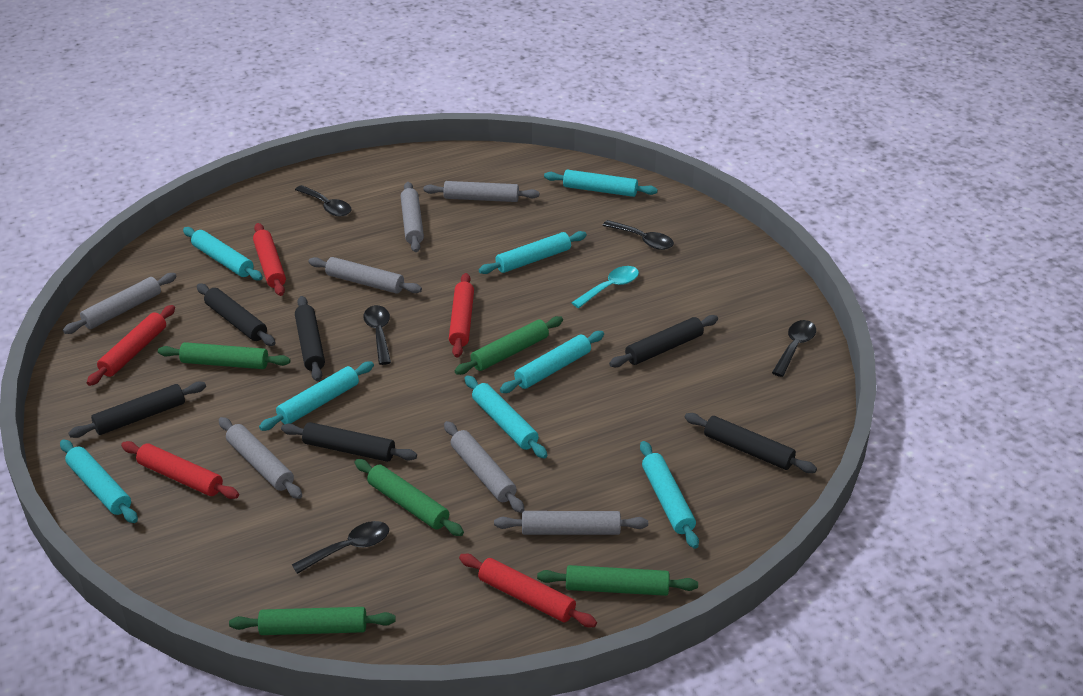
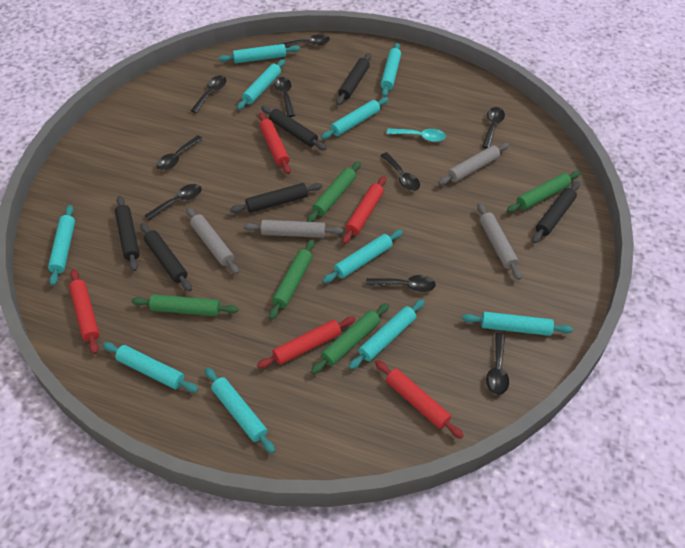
black spoon: [292,521,389,574] [295,185,352,217] [363,305,391,365] [602,220,674,250] [772,320,816,377] = 5 -> [144,184,202,221] [156,135,203,170] [191,75,227,113] [274,77,295,117] [277,34,330,47] [366,275,436,292] [381,152,420,191] [482,107,505,149] [486,333,509,395] = 9
grey rolling pin: [63,273,177,334] [219,417,302,499] [309,257,422,294] [401,182,424,252] [423,181,539,202] [444,421,525,513] [494,511,648,535] = 7 -> [186,207,239,274] [243,220,343,238] [438,143,509,185] [477,203,522,280] = 4
turquoise rolling pin: [60,440,138,523] [183,227,263,281] [259,361,374,431] [464,375,547,459] [479,231,587,274] [500,331,604,393] [544,170,658,197] [640,441,699,549] = 8 -> [48,205,75,286] [103,342,198,392] [205,367,275,453] [219,44,300,63] [237,59,285,110] [321,97,389,139] [323,230,403,283] [349,299,425,369] [381,43,401,97] [462,312,573,336] = 10

